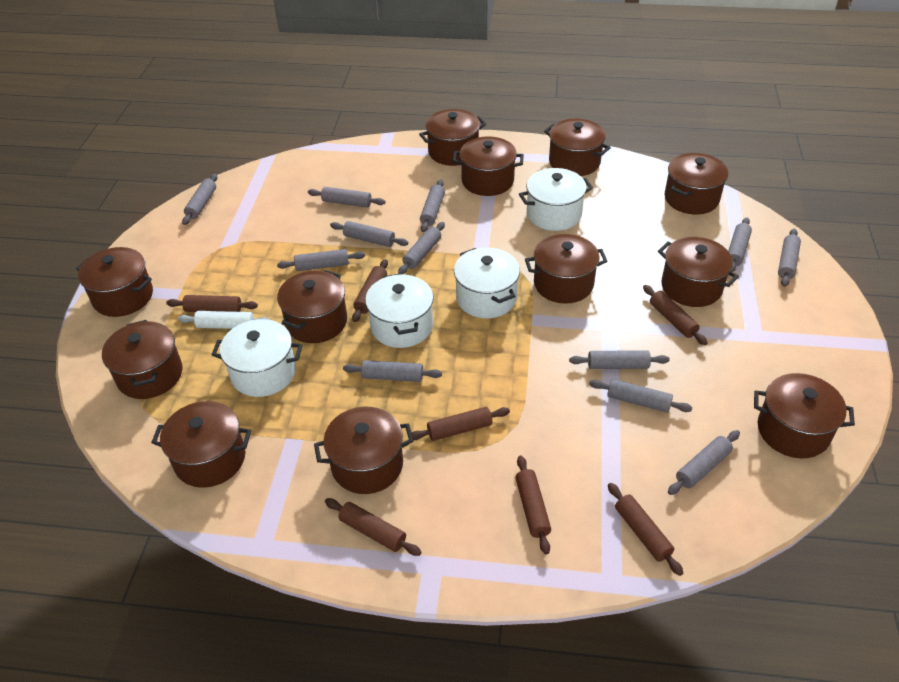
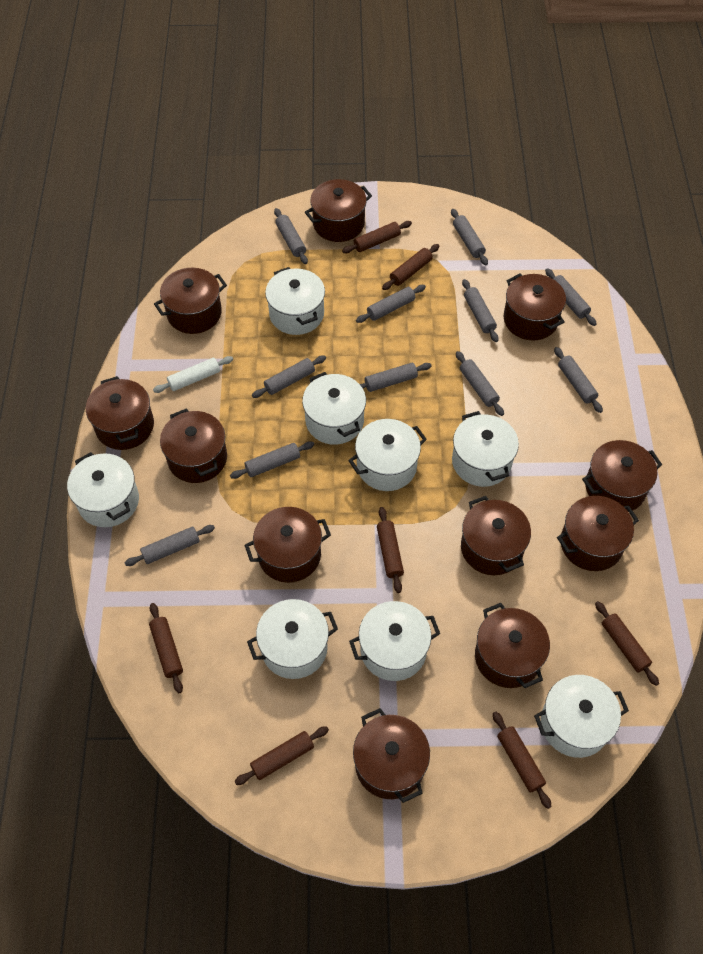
brown pot: [76,247,153,317] [102,320,182,399] [151,401,251,488] [277,270,347,343] [314,407,414,494] [419,109,486,166] [452,137,524,196] [525,234,608,304] [544,119,611,176] [658,237,739,307] [665,153,728,215] [754,373,855,458] = 12 -> [86,376,154,450] [154,268,227,334] [160,409,227,483] [244,507,331,583] [305,179,372,242] [353,708,430,803] [461,496,531,575] [475,603,550,688] [504,274,566,341] [557,496,639,571] [582,440,662,511] = 11
grey rolling pin: [182,174,218,225] [277,249,365,271] [308,187,385,208] [330,221,408,247] [343,360,442,382] [398,222,445,274] [420,180,445,232] [569,350,670,369] [589,379,692,413] [668,430,740,495] [728,217,752,272] [778,229,801,287] = 12 -> [124,525,215,566] [230,441,314,479] [252,355,326,398] [274,208,308,264] [356,285,426,323] [360,363,432,392] [451,209,488,265] [456,351,504,416] [462,279,499,342] [545,268,597,326] [554,347,603,413] = 11
white pot: [212,319,303,397] [365,273,434,348] [454,248,520,318] [519,168,593,231] = 4 -> [67,452,139,527] [247,599,338,679] [265,267,325,335] [302,372,366,445] [348,419,427,491] [349,601,440,681] [452,411,519,487] [534,675,629,758] = 8

